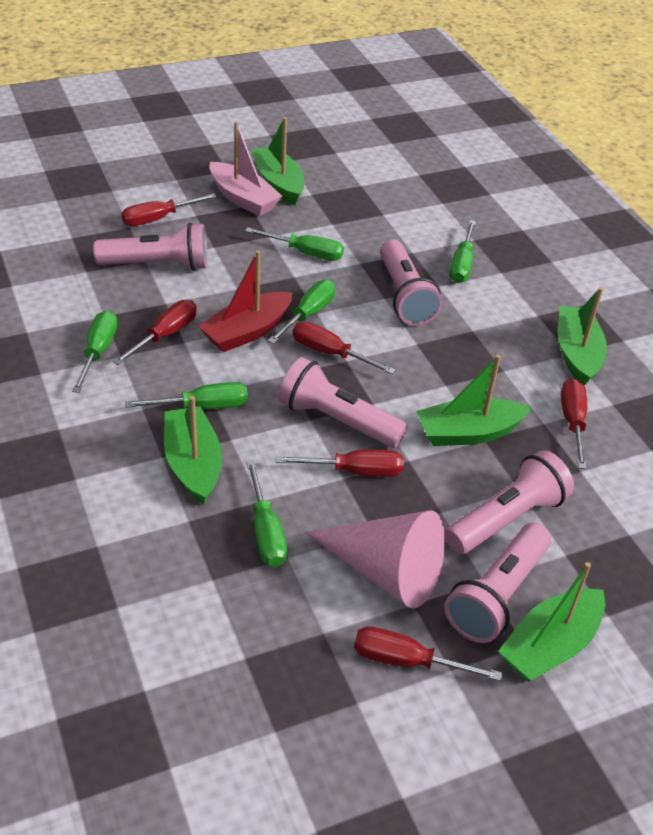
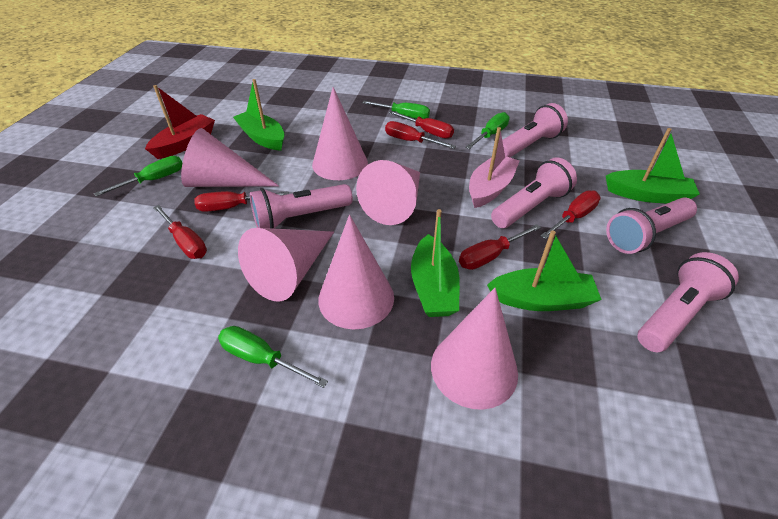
green boat: [164,396,222,505] [251,117,304,205] [416,355,532,446] [498,562,605,682] [558,287,607,386] = 5 -> [233,79,285,151] [411,209,460,317] [487,230,602,311] [606,128,700,203] = 4
green screwdriver: [72,311,117,393] [125,382,248,409] [245,227,344,261] [246,460,287,567] [268,280,336,344] [449,220,476,283] = 6 -> [94,156,182,196] [218,326,328,388] [362,101,430,119] [465,112,510,149] = 4
pink cone: [305,510,445,609] = 1 -> [181,128,279,187] [238,228,334,301] [312,87,368,180] [318,215,394,329] [356,160,420,225] [431,288,518,410] = 6

